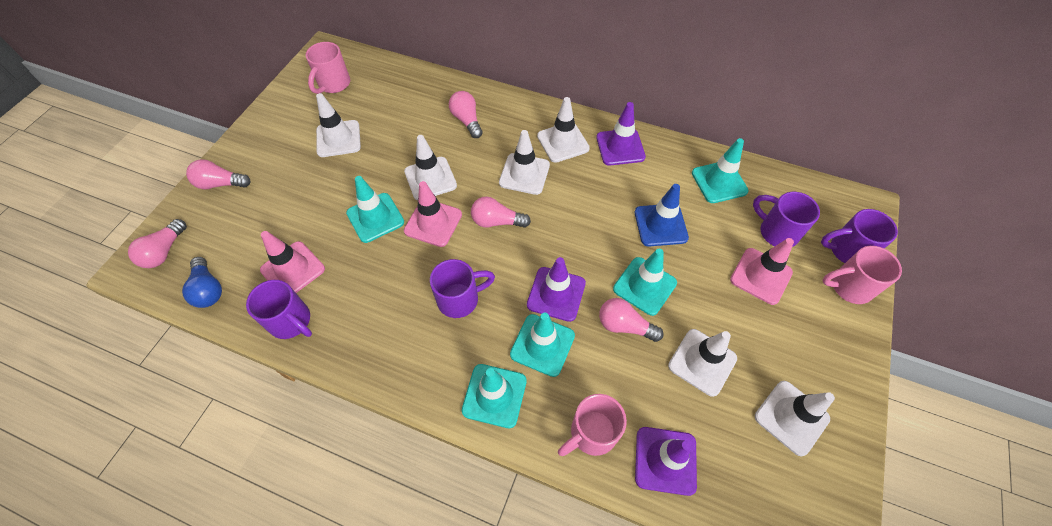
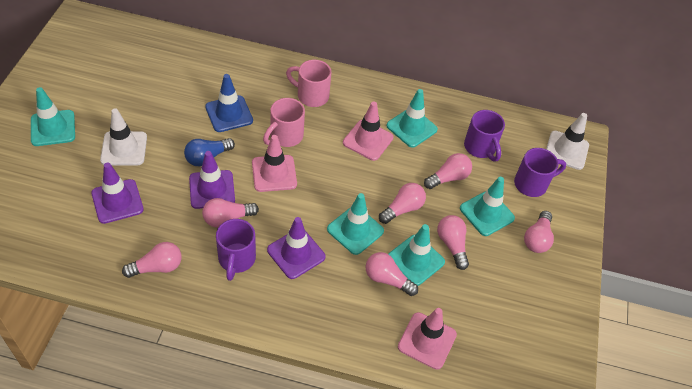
pink light bulb: [128,219,187,268] [186,159,250,189] [449,91,483,138] [471,196,531,228] [599,298,664,342] = 5 -> [122,242,182,278] [202,198,259,227] [365,252,418,296] [379,183,426,224] [424,153,472,189] [437,215,469,270] [524,211,554,253] = 7
pink mug: [306,42,350,94] [558,394,627,456] [822,246,902,304] = 3 -> [263,98,305,147] [286,60,332,107] = 2
purple mug: [246,280,312,339] [430,259,495,318] [753,192,820,247] [821,209,898,263] = 4 -> [216,219,256,281] [464,110,505,161] [514,148,566,197] = 3
white traffic cone: [316,93,361,157] [404,135,457,200] [499,130,550,195] [537,97,590,163] [668,329,737,397] [755,381,835,456] = 6 -> [100,109,147,165] [546,113,589,170] = 2

